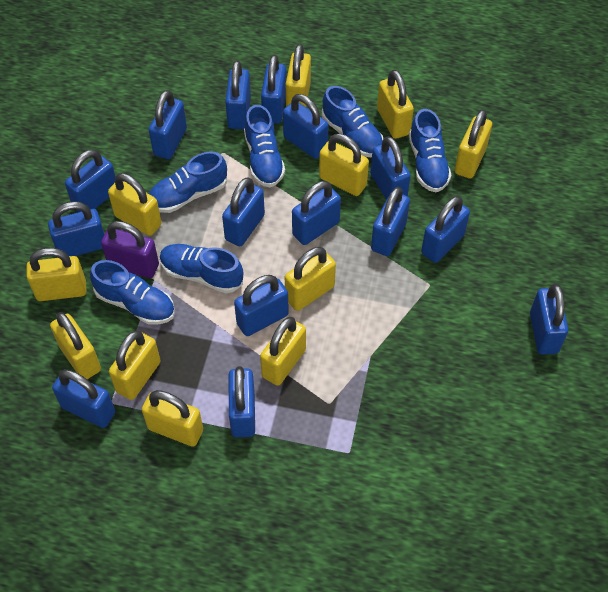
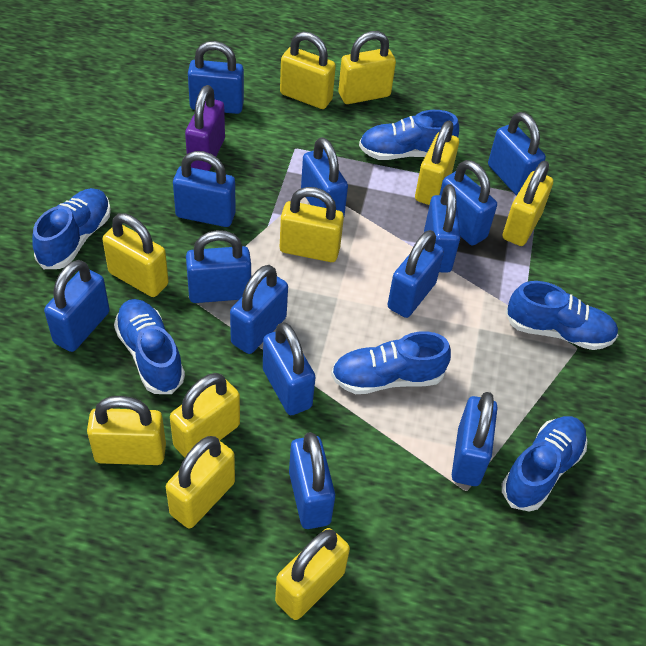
blue padlock: [48,201,105,256] [52,369,115,428] [65,150,115,212] [149,90,187,159] [222,177,265,246] [225,60,251,129] [229,366,255,437] [234,275,289,336] [261,55,286,124] [283,94,329,159] [292,181,341,245] [370,136,411,200] [371,187,410,256] [421,196,470,263] [530,284,568,355] = 15 -> [44,260,110,352] [173,151,236,227] [186,230,251,303] [188,41,244,114] [230,265,288,354] [263,322,315,415] [289,432,335,529] [301,137,348,216] [387,230,444,318] [424,184,460,273] [440,160,497,245] [452,392,498,486] [488,112,546,196] = 13
yellow padlock: [27,248,86,301] [50,312,101,379] [108,173,162,236] [109,330,161,400] [142,390,203,447] [260,317,306,386] [285,247,336,311] [286,44,311,107] [319,134,369,196] [377,70,414,139] [455,109,492,179] = 11 -> [87,396,166,465] [102,213,169,297] [166,436,235,528] [170,373,240,458] [275,528,350,620] [280,31,336,109] [280,187,344,262] [338,31,396,104] [415,121,459,205] [503,161,553,246] = 10

